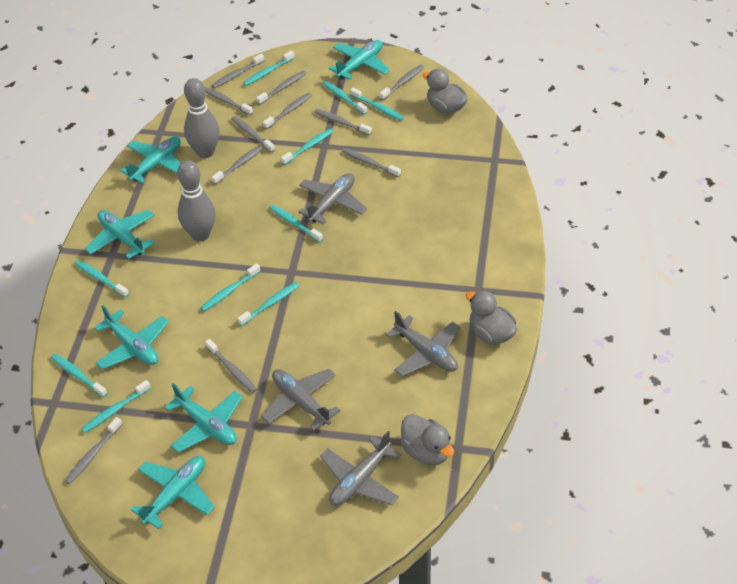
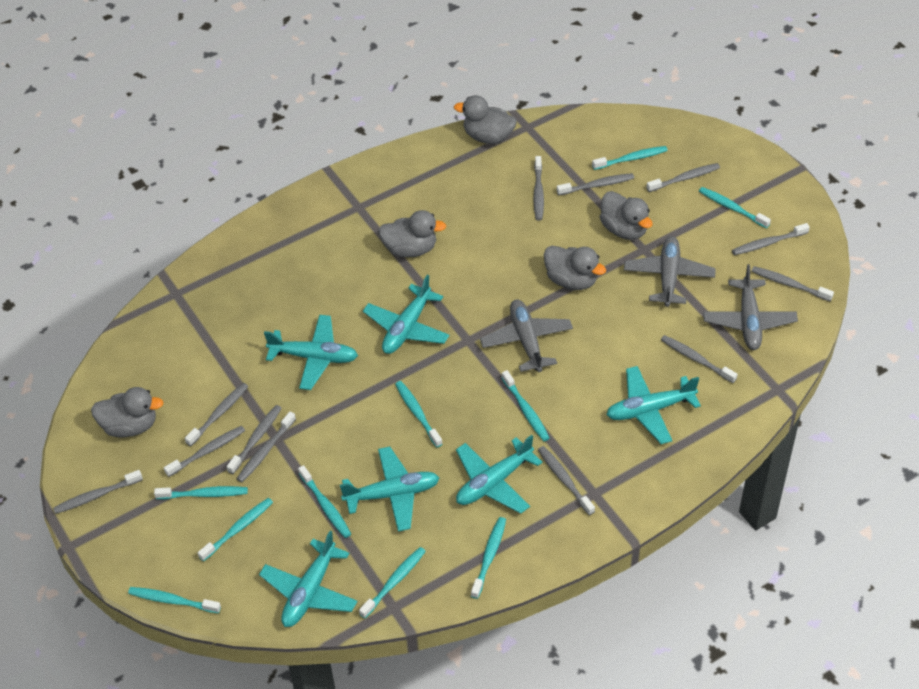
grey bowling pin: [177,160,216,241] [184,78,220,158] = 2 -> none = 0
grey duck: [400,414,454,465] [423,69,468,114] [466,290,517,344] = 3 -> [91,387,164,438] [378,210,446,257] [454,95,517,144] [544,246,606,290] [600,191,653,240] = 5
grey plane: [262,369,341,431] [298,173,367,224] [320,431,401,506] [386,311,460,376] = 4 -> [480,300,573,372] [624,236,716,307] [703,264,798,350] = 3
grey toothbrush: [65,417,122,484] [205,87,253,115] [205,339,257,393] [211,54,265,88] [211,145,264,185] [231,116,275,152] [256,71,306,105] [263,93,312,129] [314,109,372,135] [342,148,401,177] [379,65,424,100] = 11 -> [53,470,143,514] [164,426,245,477] [185,383,249,446] [227,405,282,474] [237,411,296,482] [534,156,544,220] [538,446,595,515] [557,173,634,196] [646,163,720,192] [661,335,738,383] [732,223,810,255] [752,266,834,301] = 12

